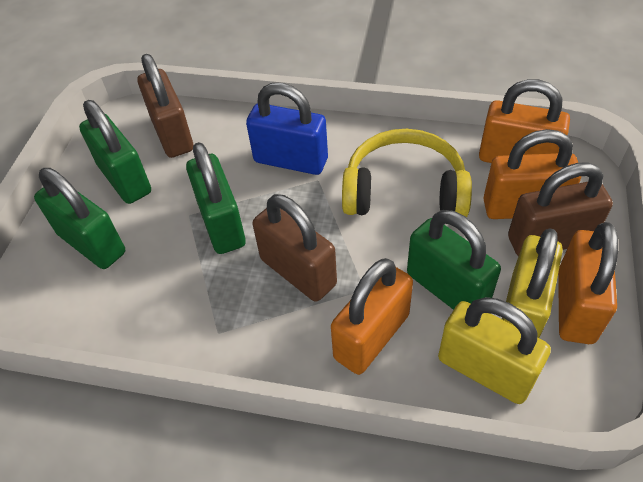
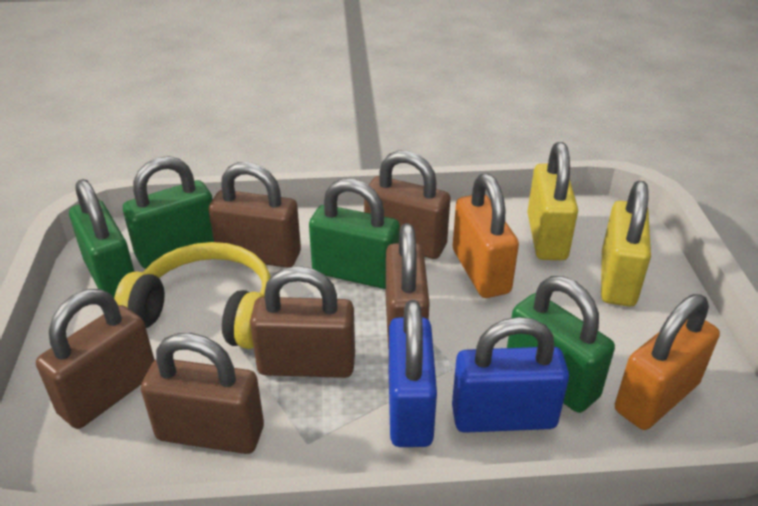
blue padlock: [246,83,328,175] = 1 -> [389,300,437,447] [452,317,569,433] = 2
brown padlock: [138,54,194,158] [252,194,337,302] [508,162,613,256] = 3 -> [36,289,155,429] [141,333,264,454] [208,162,301,268] [250,266,355,378] [364,150,450,259] [386,223,430,349] = 6
orange padlock: [331,258,413,375] [479,79,570,163] [483,129,581,219] [558,222,618,344] = 4 -> [453,173,519,298] [615,294,720,430] = 2

